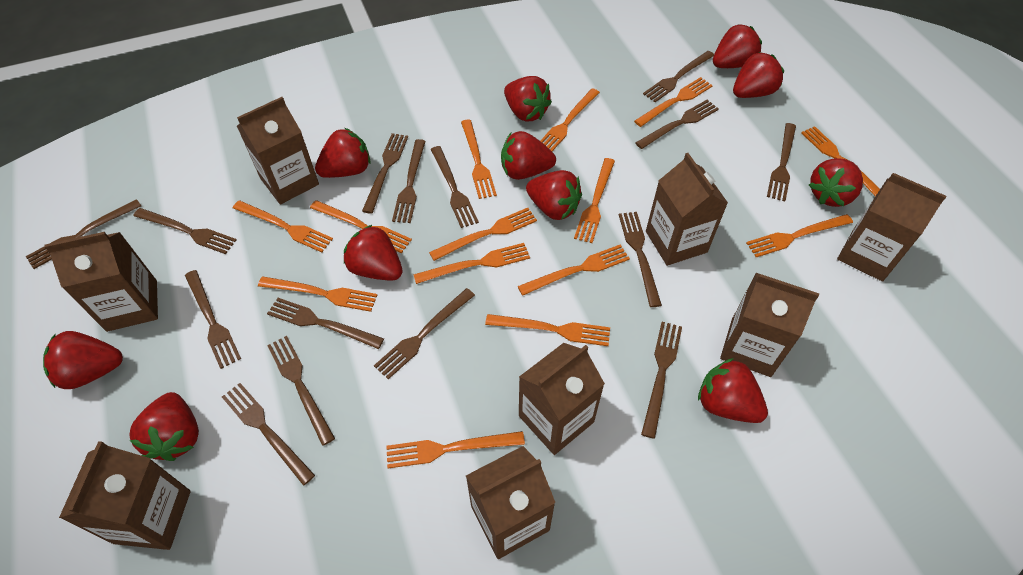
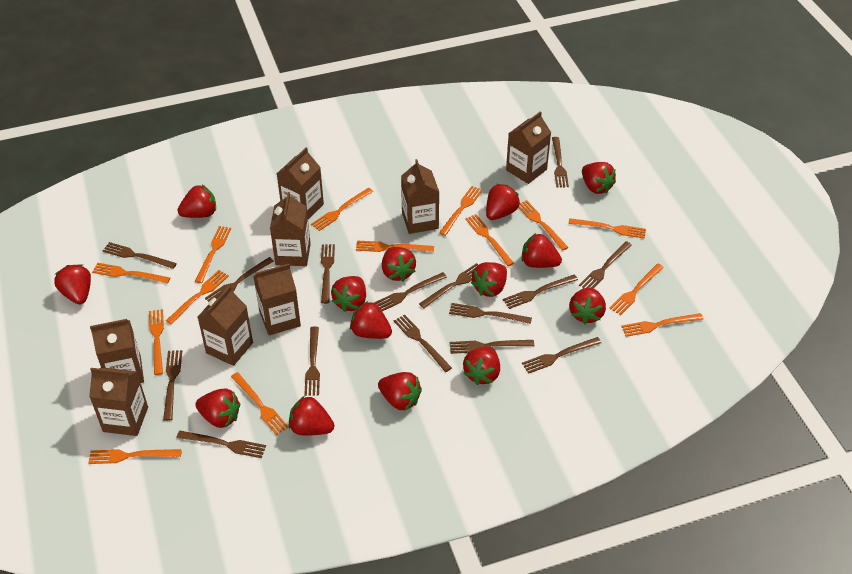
red strawberry: [43,331,123,389] [129,392,199,461] [315,128,370,178] [344,225,403,281] [501,131,556,180] [504,76,552,122] [526,170,582,220] [698,358,768,423] [713,24,762,68] [733,52,784,98] [809,158,863,207] = 11 -> [54,264,91,305] [177,185,216,218] [195,388,240,428] [288,396,334,436] [331,276,366,312] [350,301,392,339] [378,372,422,410] [382,247,416,282] [463,347,500,385] [471,262,507,297] [486,184,520,220] [522,233,562,268] [569,287,606,325] [582,162,616,194] = 14

